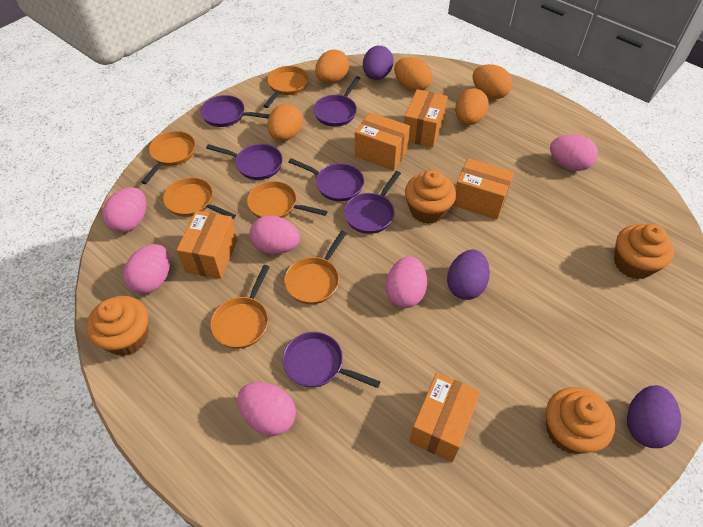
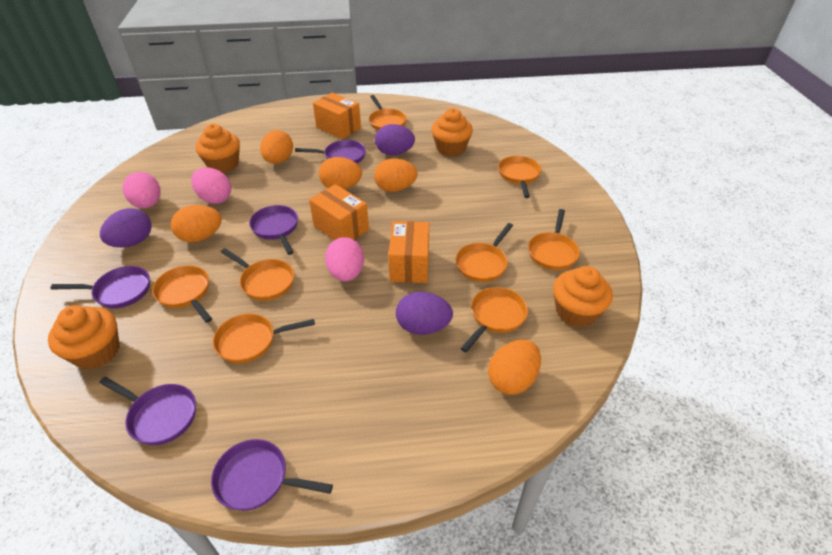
orange box: [177,211,238,279] [355,112,410,171] [404,89,448,148] [410,373,480,462] [452,158,514,220] = 5 -> [309,184,369,240] [313,93,361,139] [388,221,429,283] = 3
orange pan: [141,131,196,184] [163,177,236,219] [210,265,269,349] [247,181,327,218] [264,66,309,108] [284,231,347,304] = 6 -> [152,265,212,323] [213,314,315,363] [221,248,294,301] [369,95,407,130] [456,223,513,282] [461,287,528,352] [498,156,541,198] [528,209,580,270] = 8
pink egg: [102,187,146,233] [123,244,170,294] [237,382,296,436] [250,215,300,255] [386,256,427,308] [550,134,598,171] = 6 -> [122,172,161,208] [191,167,232,204] [325,237,364,281] = 3
purple pan: [201,95,270,127] [206,144,283,180] [283,332,381,388] [288,158,364,201] [313,76,361,127] [344,171,401,234] = 6 -> [51,266,150,308] [99,377,196,445] [211,439,333,511] [249,205,298,255] [295,140,366,163] = 5

